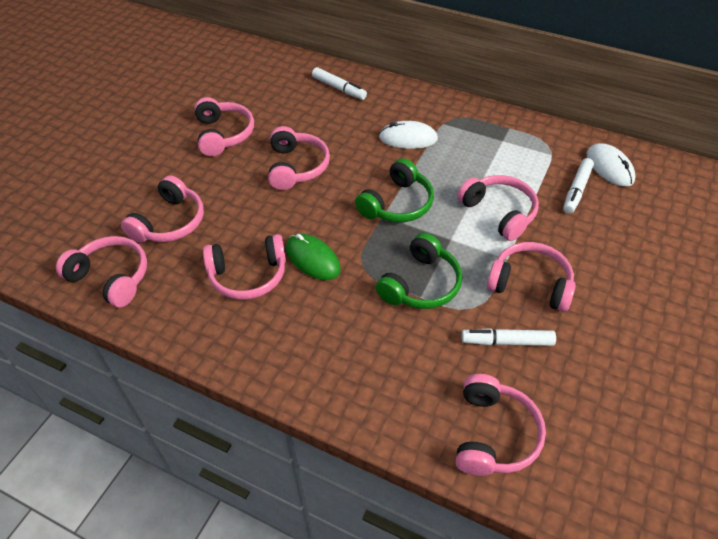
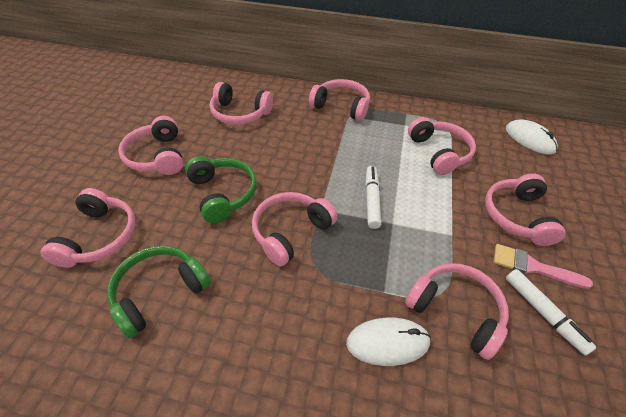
green mouse: [286,234,341,280] = 1 -> none = 0
pink brush: none = 0 -> [493,244,593,289] = 1
white marker: [312,67,367,100] [461,328,556,346] [563,158,594,214] = 3 -> [365,166,381,229] [506,269,596,355] = 2

